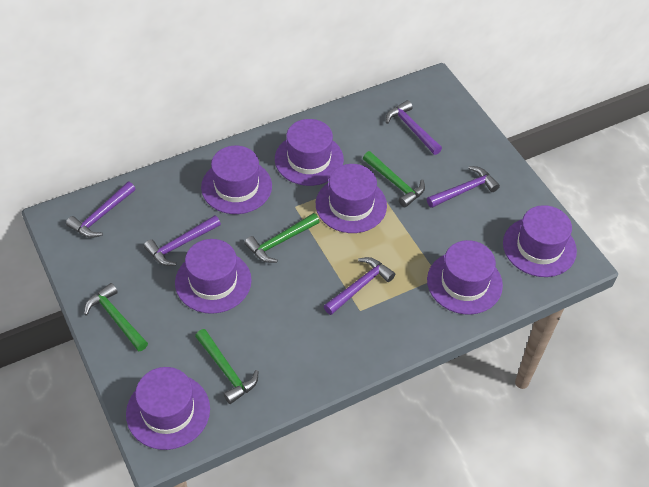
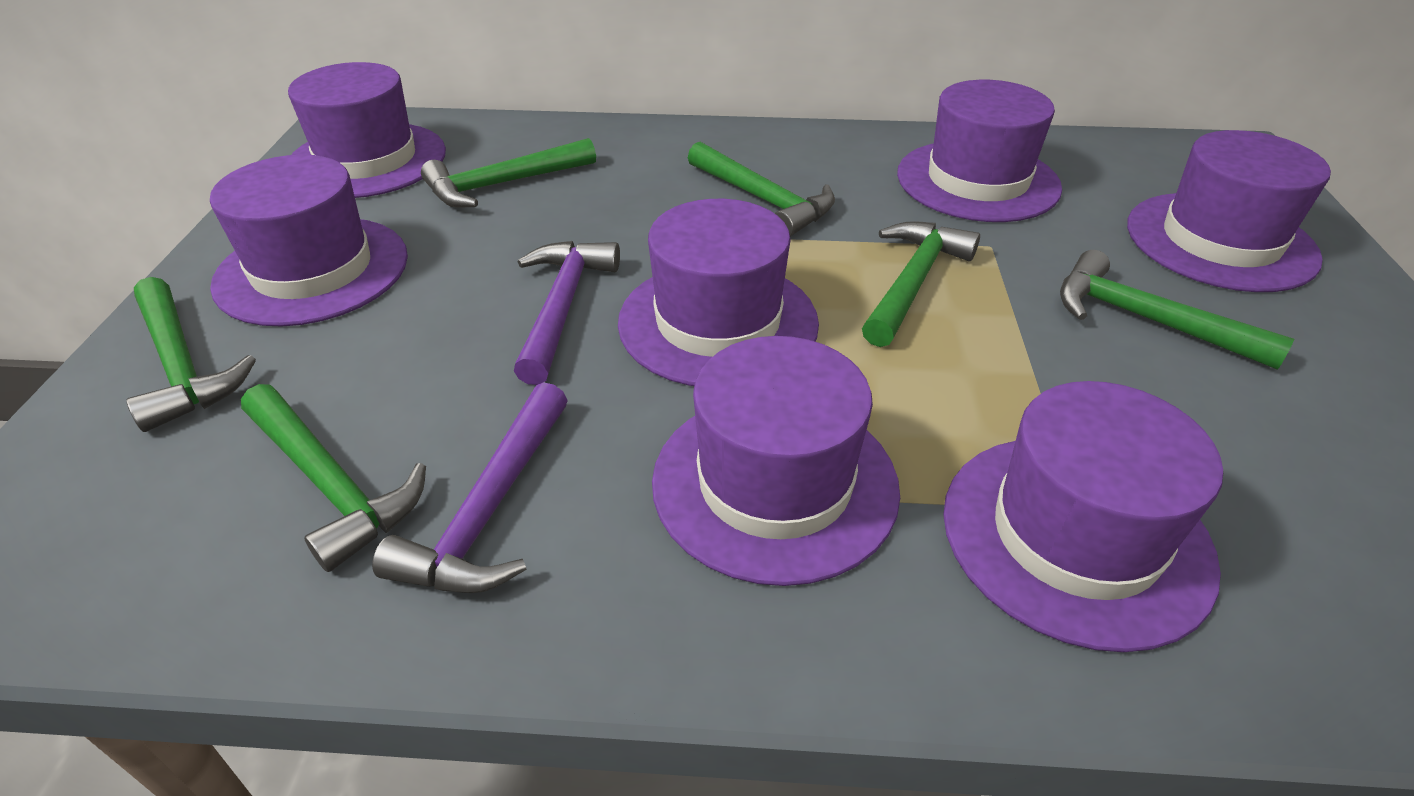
green hammer: [84,283,148,351] [195,329,258,404] [244,213,319,263] [363,151,425,207] = 4 -> [127,277,256,432] [241,384,426,572] [421,138,596,207] [688,142,835,237] [862,221,980,347] [1060,250,1294,369] = 6
purple hammer: [66,182,135,238] [144,215,221,266] [324,257,395,315] [386,100,442,155] [427,166,500,208] = 5 -> [372,382,568,593] [514,241,620,385] = 2

